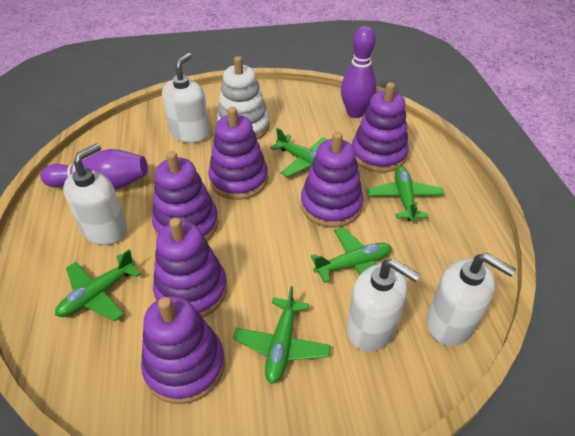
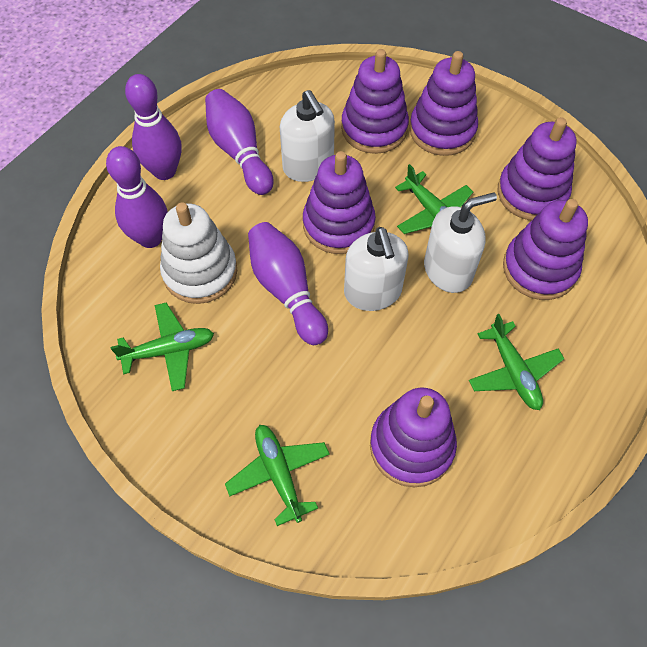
green plane: [55,250,141,321] [233,286,331,384] [271,128,329,177] [311,227,392,283] [367,166,444,222] = 5 -> [111,303,214,391] [225,425,330,526] [395,164,473,234] [469,314,564,410] = 4
purple bowling pin: [40,149,148,189] [341,26,376,118] = 2 -> [106,146,167,248] [125,74,182,180] [205,89,273,195] [248,222,328,345] = 4
white soap dispenser: [63,143,127,245] [162,53,210,143] [347,259,420,352] [426,253,516,346] = 4 -> [280,90,335,182] [344,227,409,311] [424,192,497,293] = 3

